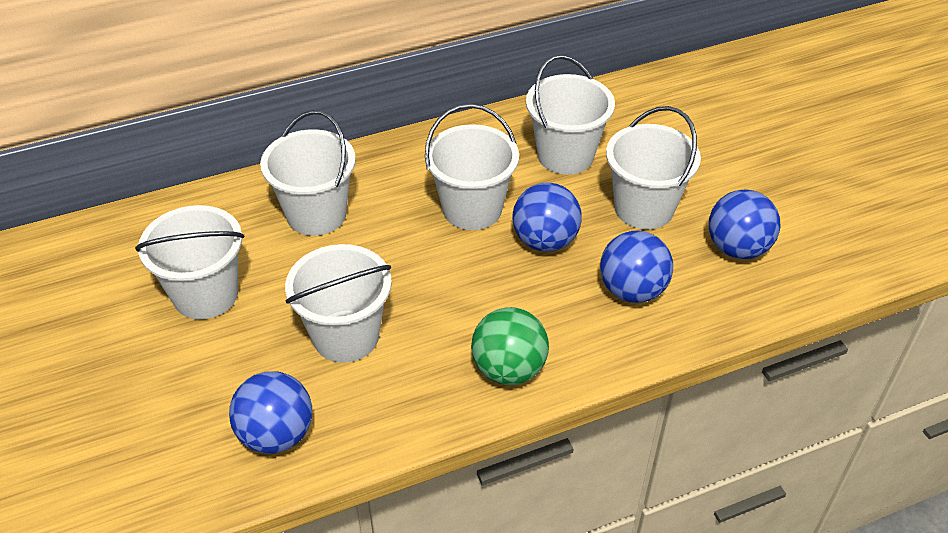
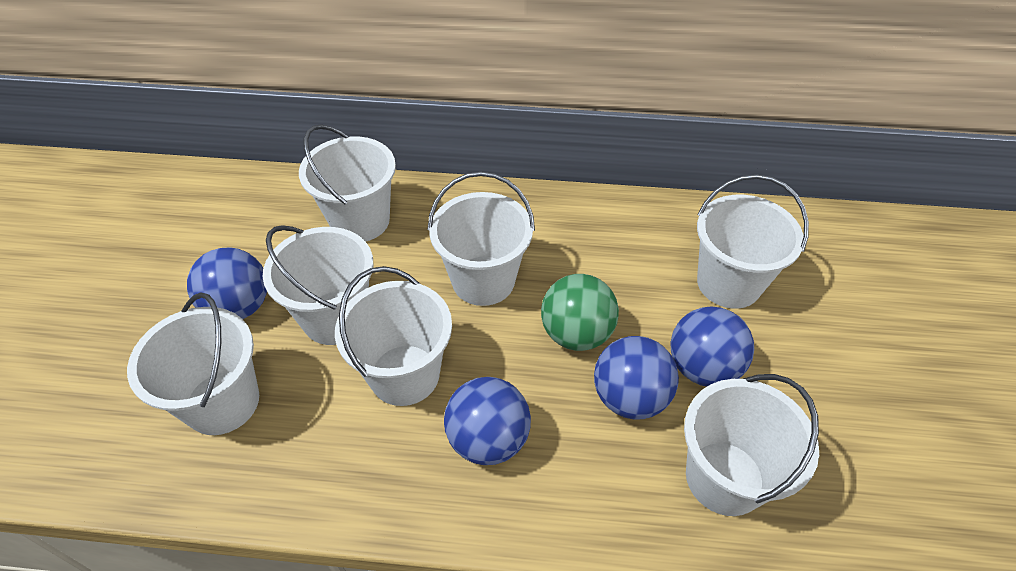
white bucket: [135,205,244,320] [260,110,356,236] [285,244,392,363] [425,104,519,230] [526,55,615,175] [606,106,701,229] = 6 -> [127,292,259,435] [263,225,374,345] [299,124,396,241] [335,266,452,406] [427,172,535,306] [684,374,819,516] [697,175,809,309] = 7

